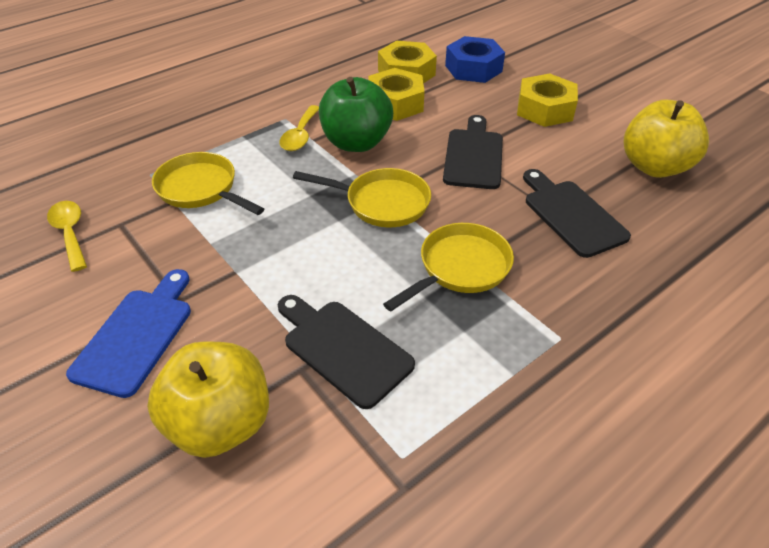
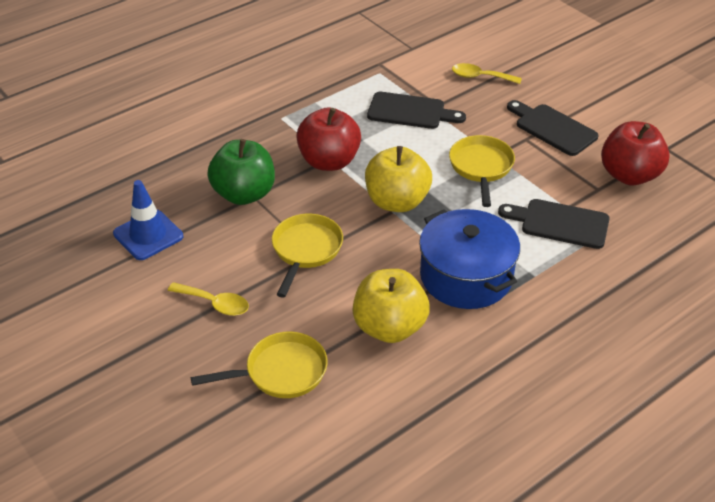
blue cutting board: [66,269,191,398] = 1 -> none = 0
blue nut: [445,36,505,83] = 1 -> none = 0
blue pot: none = 0 -> [419,209,520,309] = 1
blue traffic cone: none = 0 -> [113,180,183,260] = 1
red apple: none = 0 -> [296,107,361,171] [601,121,670,185] = 2
yellow nut: [368,68,424,121] [378,41,437,84] [517,74,578,127] = 3 -> none = 0

